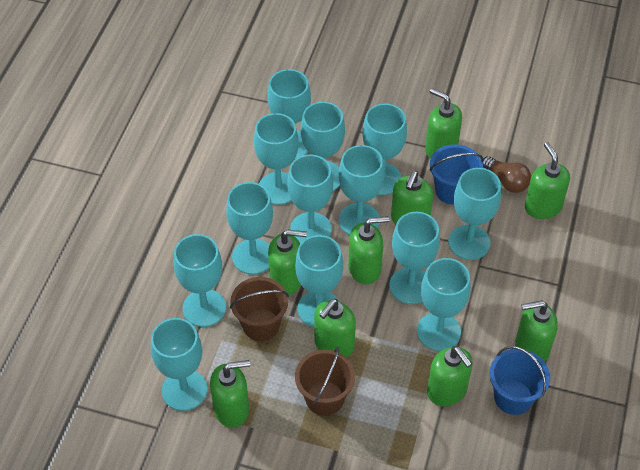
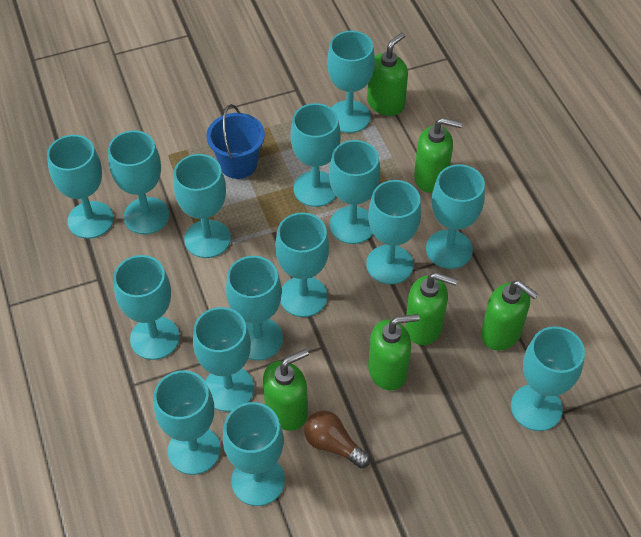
blue bucket: [429,144,484,205] [489,346,550,415] = 2 -> [206,104,265,179] = 1
brown bucket: [230,277,289,341] [295,347,355,416] = 2 -> none = 0
green soap dispenser: [210,360,250,428] [268,230,307,295] [314,299,356,358] [348,216,389,284] [391,171,433,225] [425,88,462,158] [427,346,473,406] [515,300,558,362] [525,142,570,219] = 9 -> [263,349,309,431] [367,32,408,116] [368,314,419,391] [405,273,458,345] [414,118,462,193] [481,280,538,351] = 6
turquoise goblet: [151,318,207,411] [173,234,226,327] [226,182,273,275] [254,113,299,205] [267,69,311,160] [287,155,333,244] [295,235,343,327] [301,102,345,191] [339,145,384,235] [362,103,407,195] [389,212,440,304] [417,258,471,351] [448,168,501,260] = 13 -> [47,135,114,239] [108,130,170,234] [114,255,180,360] [154,370,220,475] [174,154,231,258] [193,307,254,412] [223,402,285,506] [226,256,283,360] [275,213,329,317] [291,103,341,207] [327,31,375,133] [329,140,380,244] [366,180,421,284] [426,164,485,269] [511,326,585,431] = 15

